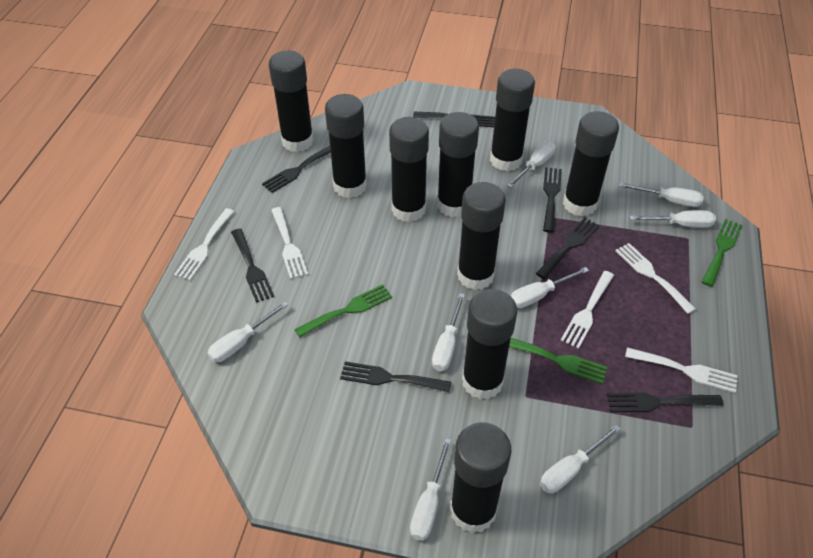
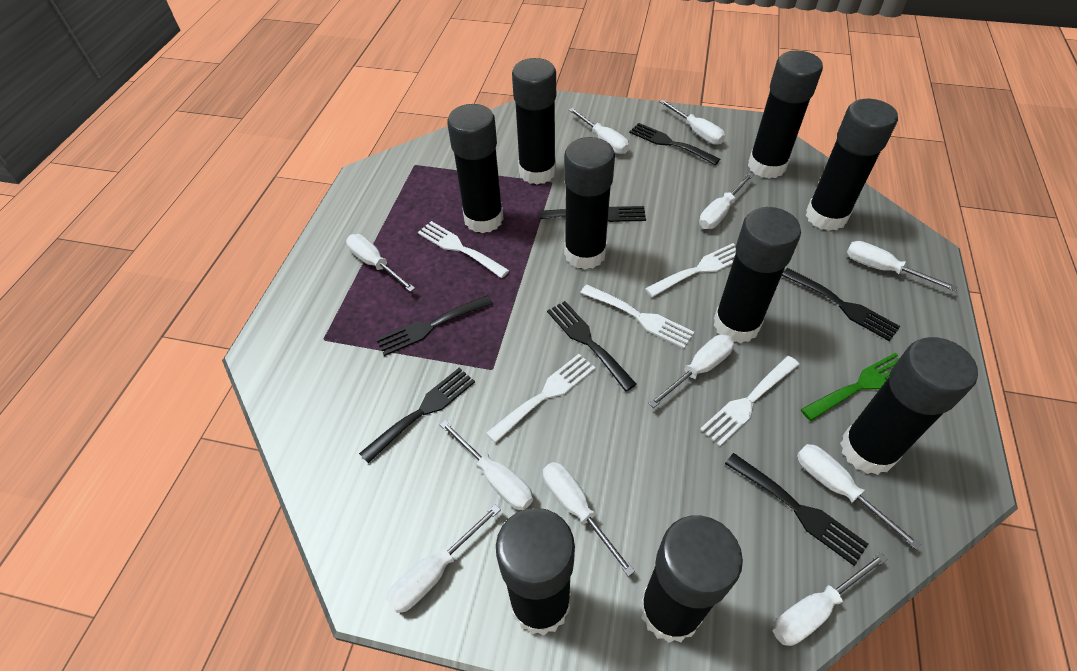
green fork: [294,284,392,338] [509,338,607,384] [702,219,743,287] = 3 -> [801,352,900,421] = 1
white screwdriver: [208,301,288,362] [410,438,452,541] [432,293,465,371] [507,141,556,188] [511,267,589,308] [540,424,621,493] [619,183,704,207] [629,210,716,228] = 8 -> [346,234,415,292] [386,504,501,613] [440,420,533,510] [543,462,635,577] [569,108,629,154] [648,334,734,408] [659,99,725,145] [699,172,754,229] [773,552,888,646] [797,444,921,550] [847,241,957,291] = 11

